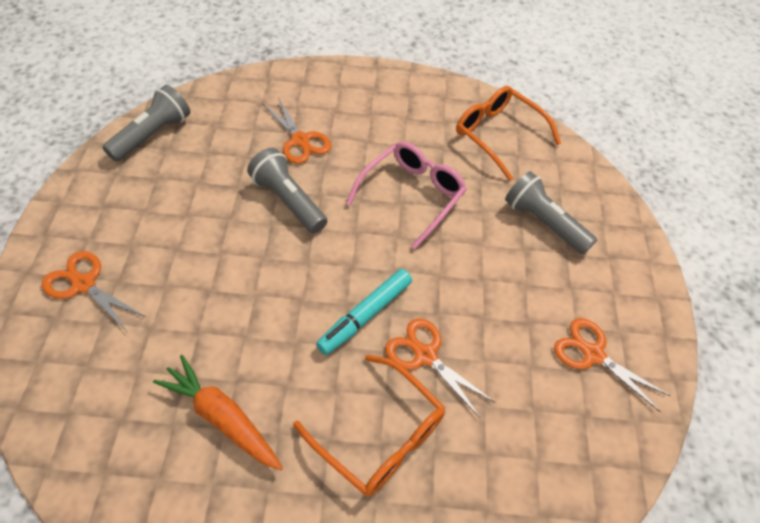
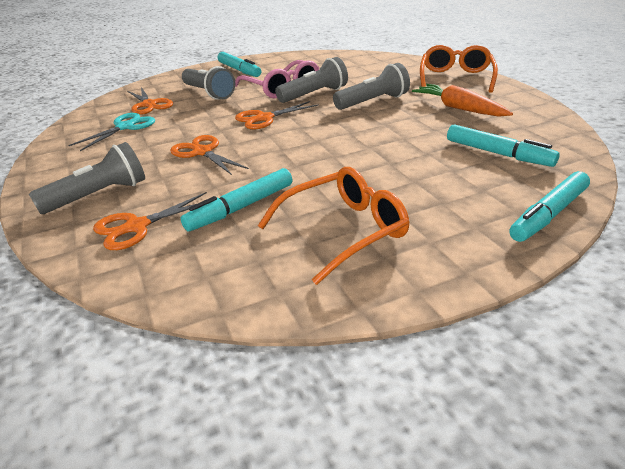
grey flashlight: [102,85,190,162] [247,148,327,234] [505,171,597,255] = 3 -> [29,142,145,214] [182,66,235,100] [275,57,348,103] [333,63,410,110] = 4
turquoise marker: [316,269,412,355] = 1 -> [180,168,292,232] [218,52,261,77] [447,124,560,167] [509,171,590,242] = 4
turquoise scissors: none = 0 -> [68,113,155,151] = 1

